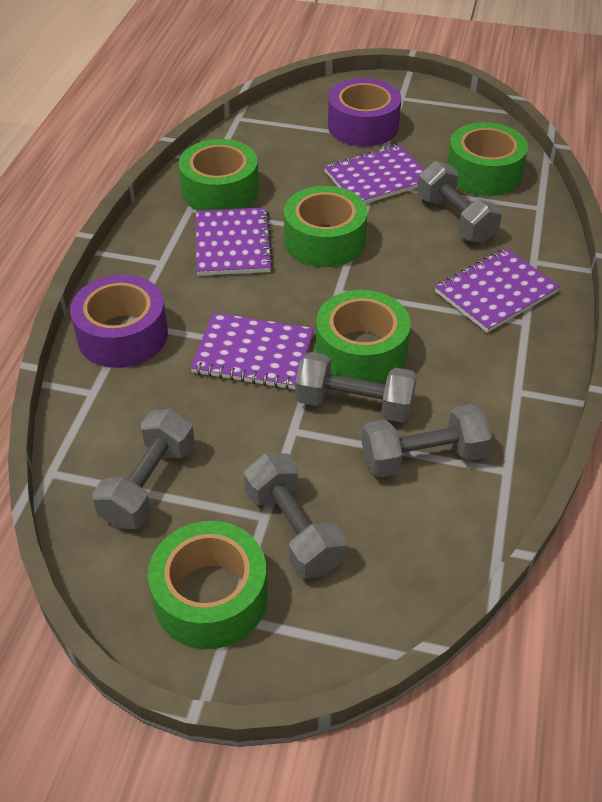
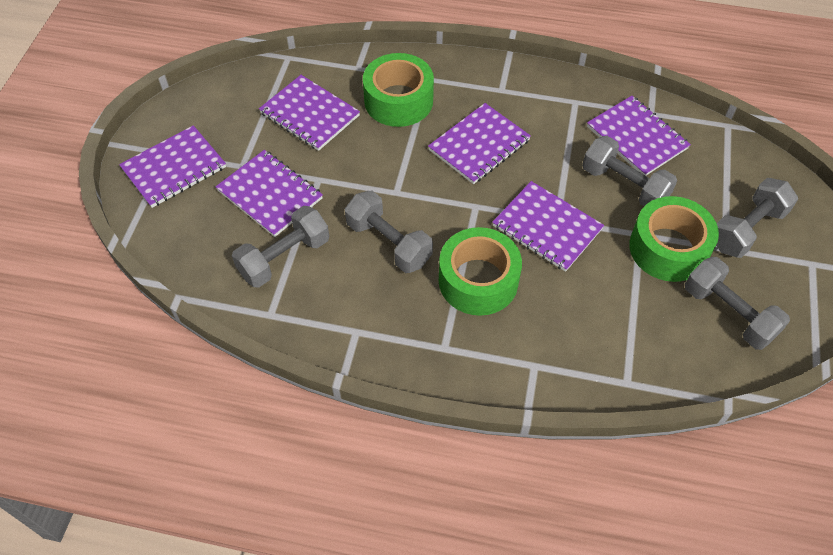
green tape: [148,521,268,649] [179,139,259,211] [284,186,367,267] [316,290,410,383] [447,122,528,196] = 5 -> [363,53,434,127] [439,227,522,316] [629,196,719,282] = 3
purple notebook: [190,313,314,390] [196,207,273,276] [324,144,425,204] [435,248,560,333] = 4 -> [119,125,226,208] [215,150,323,237] [259,75,360,151] [428,103,531,184] [492,181,604,272] [587,96,691,176] = 6
purple tape: [70,275,168,368] [328,78,402,146] = 2 -> none = 0

